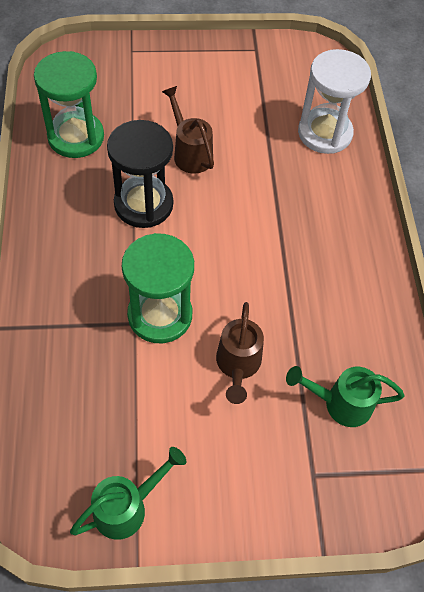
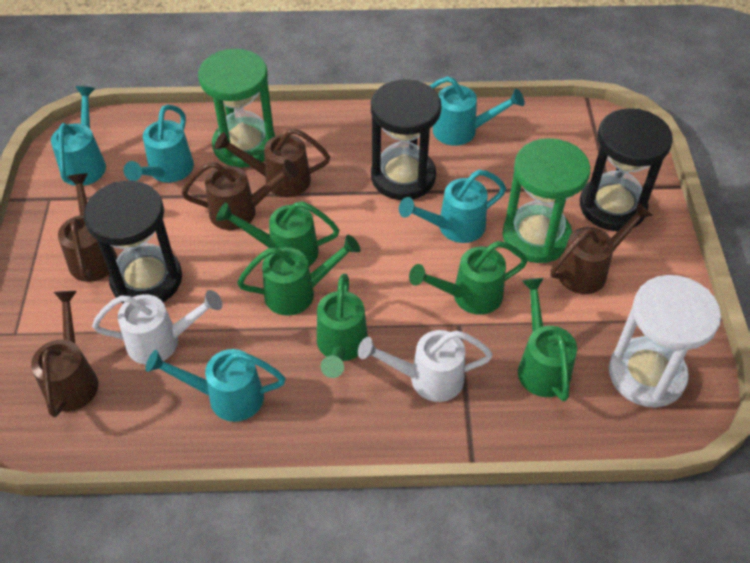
black hourglass: [107,120,173,228] = 1 -> [83,181,182,303] [371,80,442,200] [580,108,673,231] = 3
brown watering can: [162,86,214,174] [216,302,264,404] = 2 -> [31,291,98,417] [58,174,117,282] [182,160,298,230] [214,128,330,197] [550,202,653,294] = 5
green watering can: [70,447,186,540] [286,366,404,427] = 2 -> [216,201,339,266] [237,235,361,316] [317,274,368,378] [409,241,528,315] [518,278,577,402] = 5
turquoise watering can: none = 0 -> [51,86,106,186] [124,104,194,182] [145,349,285,422] [399,170,506,243] [429,76,525,146] = 5
white watering can: none = 0 -> [92,290,223,365] [358,330,493,402] = 2

